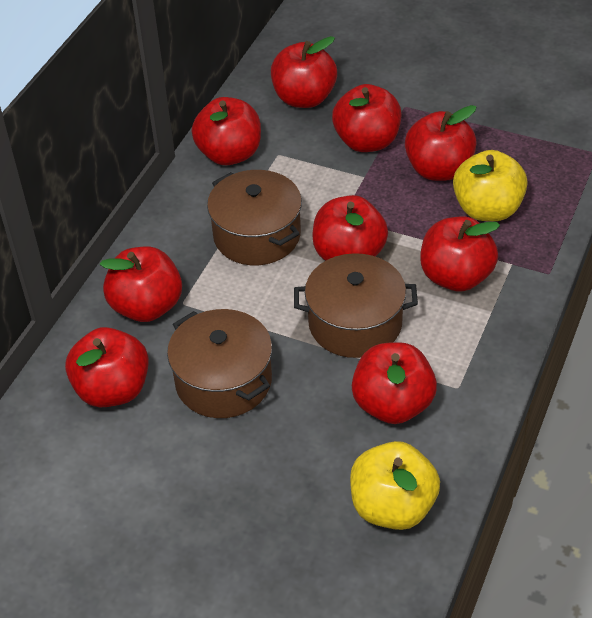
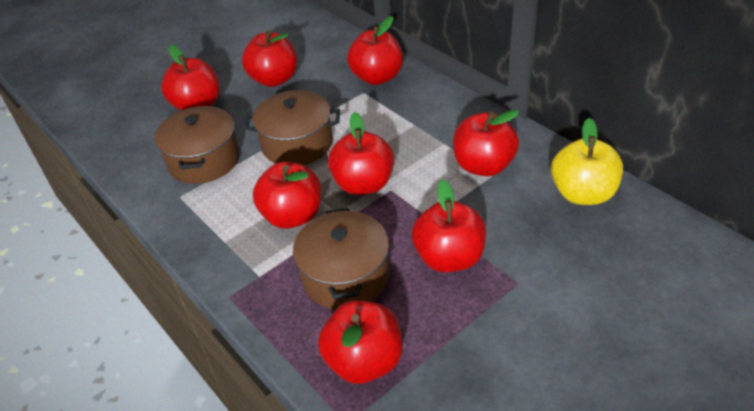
red apple: [65,327,149,407] [100,246,182,322] [192,97,261,165] [271,36,337,108] [312,195,388,261] [332,84,401,152] [352,342,437,424] [405,105,477,181] [420,217,500,292] = 9 -> [161,45,219,110] [242,30,297,87] [253,162,321,229] [318,301,402,384] [328,112,394,195] [347,16,403,85] [412,179,486,272] [453,110,520,176] = 8
yellow apple: [350,441,440,530] [453,150,528,221] = 2 -> [551,118,623,205] = 1

